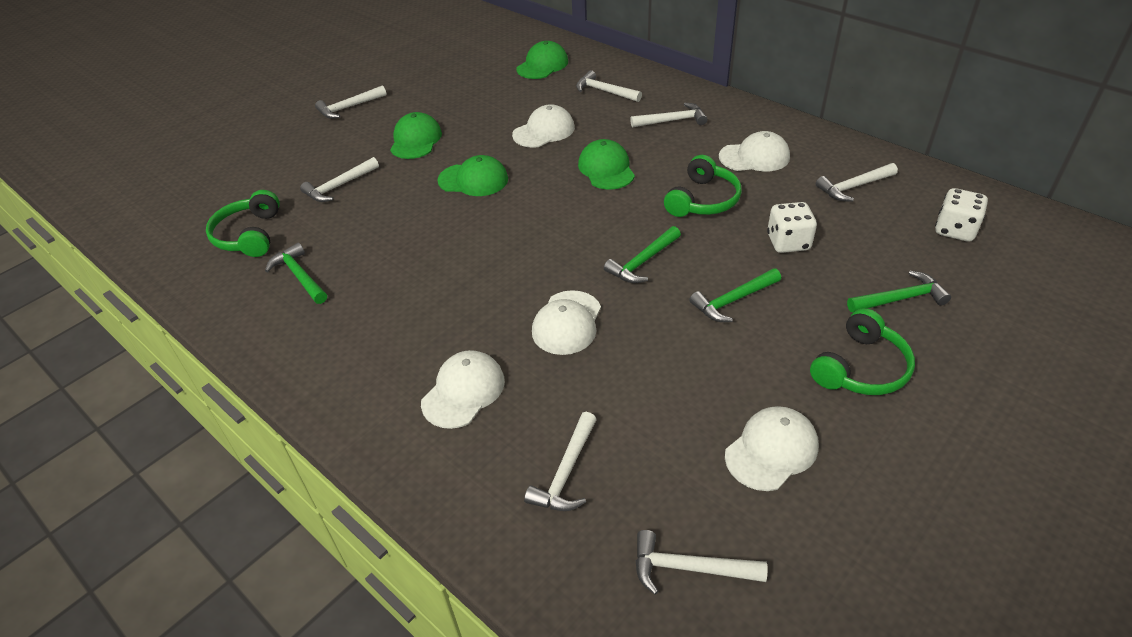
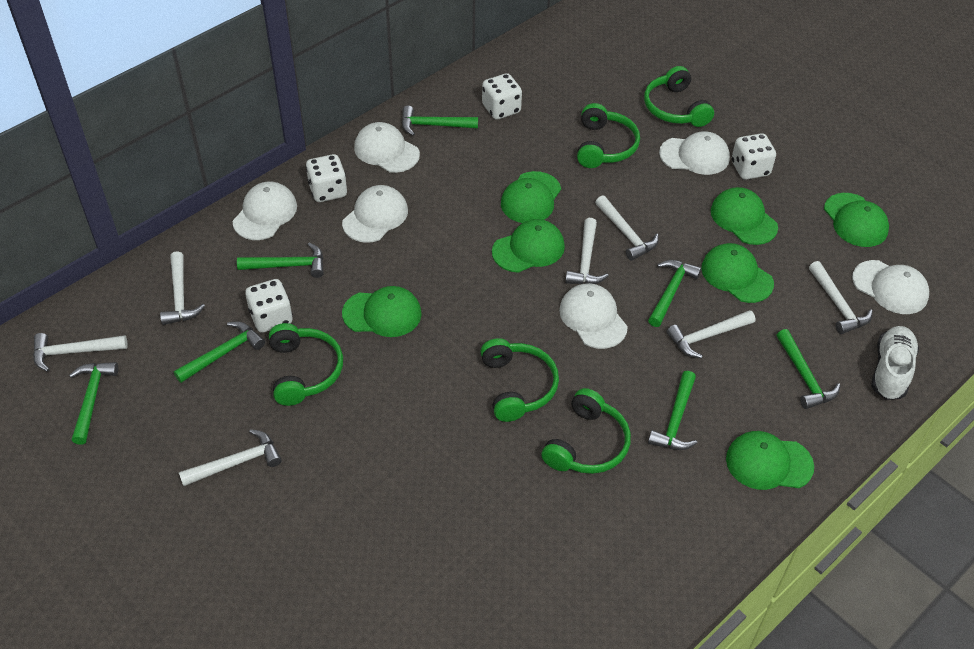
green cap: [390,112,442,159] [437,155,508,196] [516,41,568,79] [578,139,635,190] = 4 -> [342,286,422,337] [492,219,565,273] [501,171,561,223] [701,243,774,303] [711,187,778,245] [726,431,814,490] [824,193,889,247] = 7
green hammer: [265,242,327,304] [604,226,681,283] [689,268,781,322] [847,271,951,312] = 4 -> [69,362,118,445] [174,321,265,383] [237,242,324,278] [402,106,478,136] [648,260,701,327] [648,371,697,450] [777,329,840,409] = 7
green headphones: [206,190,280,257] [664,155,742,217] [810,308,915,395] = 3 -> [269,323,343,406] [480,338,559,422] [541,388,631,474] [577,103,640,168] [644,66,714,127] = 5
white cap: [421,350,505,429] [512,104,575,148] [532,290,601,355] [719,131,790,171] [725,406,819,491] = 5 -> [233,182,297,240] [342,185,408,243] [354,122,420,173] [559,283,628,349] [659,131,730,175] [852,260,929,314] = 6
white dice: [767,202,817,253] [935,188,988,242] = 2 -> [245,279,293,333] [306,154,347,202] [482,73,522,120] [732,133,776,180] = 4
white shoe: none = 0 -> [871,326,919,400] = 1

